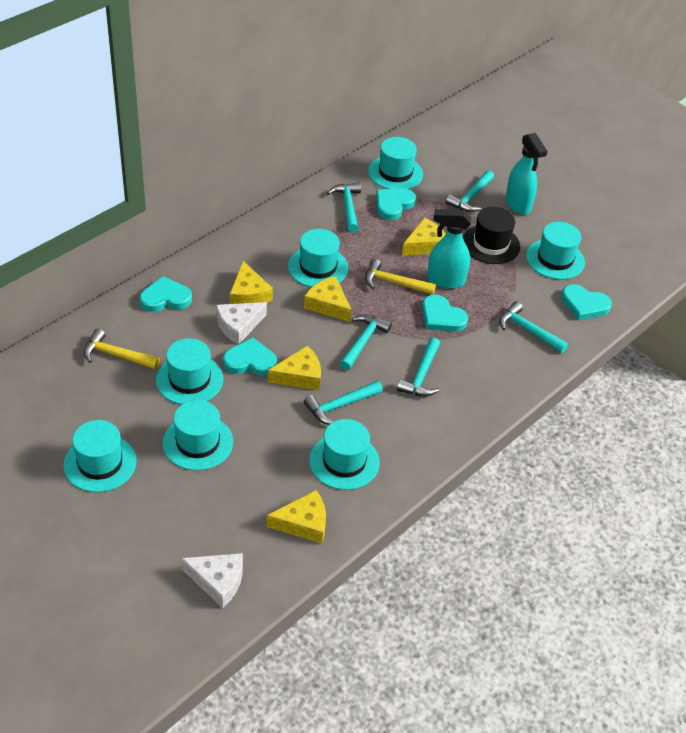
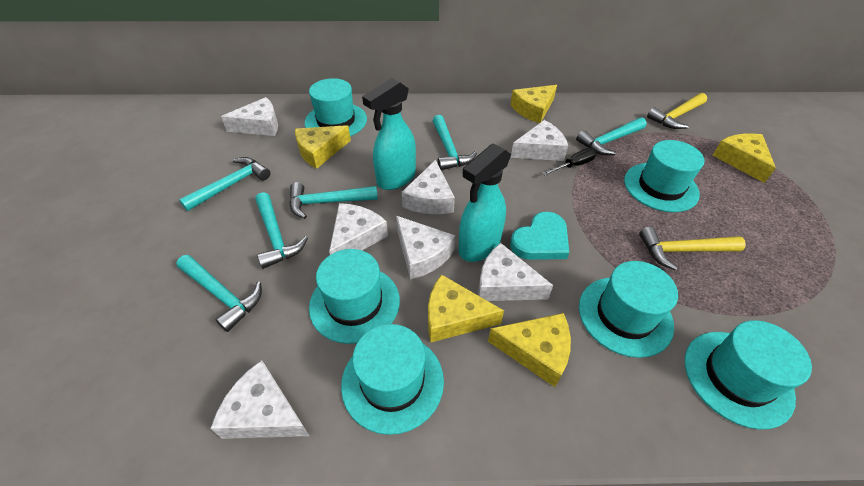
black hat: [463,207,520,264] = 1 -> none = 0
black screwdriver: none = 0 -> [542,148,597,176] = 1
turquoise hat: [63,420,137,492] [156,338,224,405] [162,400,233,471] [288,229,348,287] [309,419,380,490] [368,137,423,189] [526,222,585,280] = 7 -> [305,78,367,136] [309,249,400,344] [341,324,444,435] [579,261,678,358] [624,140,704,212] [685,320,812,430] = 6
turquoise heart: [140,276,192,312] [223,337,277,376] [376,188,416,220] [422,294,468,332] [561,284,612,320] = 5 -> [510,212,569,260] = 1
white cheese: [181,553,243,608] [216,302,267,345] = 2 -> [210,360,309,439] [221,97,278,136] [329,203,388,255] [396,216,456,279] [402,160,455,214] [478,243,553,301] [511,120,568,161] = 7

